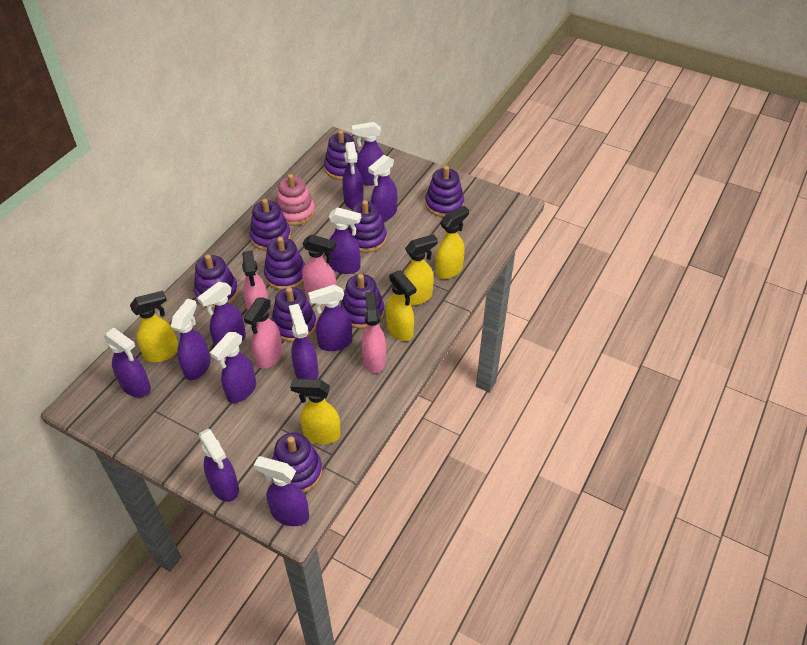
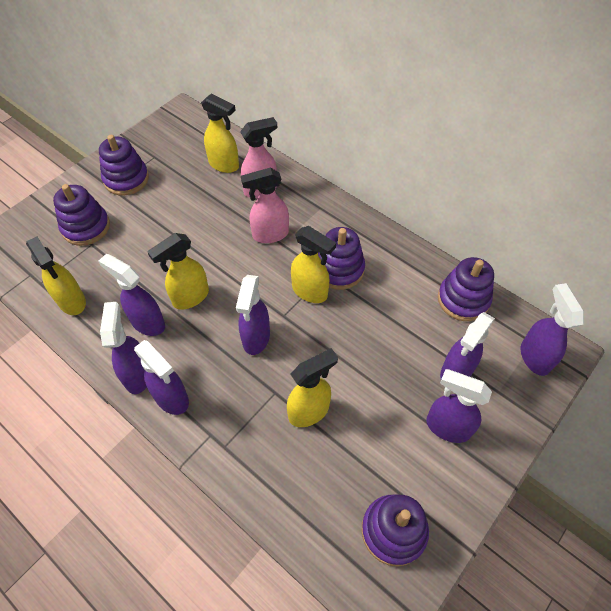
pink spray bottle: [242,251,270,313] [244,297,282,369] [302,234,336,297] [362,292,386,373] = 4 -> [240,117,277,198] [241,168,289,243] = 2
pink stacking toy: [276,174,315,226] = 1 -> none = 0
purple spray bottle: [103,327,151,397] [171,299,211,380] [197,282,246,346] [199,428,239,502] [210,332,256,403] [254,456,309,526] [289,304,319,380] [308,285,352,351] [329,207,361,274] [342,142,363,209] [352,122,384,186] [368,155,397,222] = 12 -> [98,254,165,336] [100,302,147,394] [134,340,189,415] [236,275,270,355] [426,369,492,443] [440,312,495,379] [521,283,584,376] = 7
purple stacking toy: [194,254,238,309] [250,199,291,251] [264,237,305,290] [272,287,317,342] [272,433,323,493] [324,130,359,180] [340,274,384,329] [348,200,387,253] [425,166,464,217] = 9 -> [53,184,110,246] [99,135,149,195] [318,227,365,290] [362,495,429,567] [438,257,494,321] = 5

